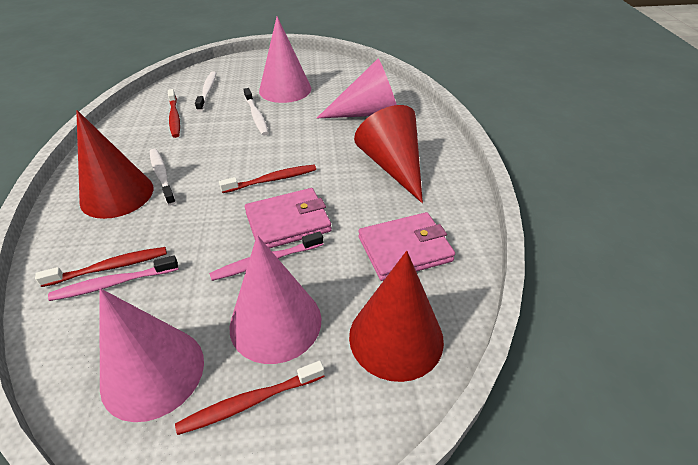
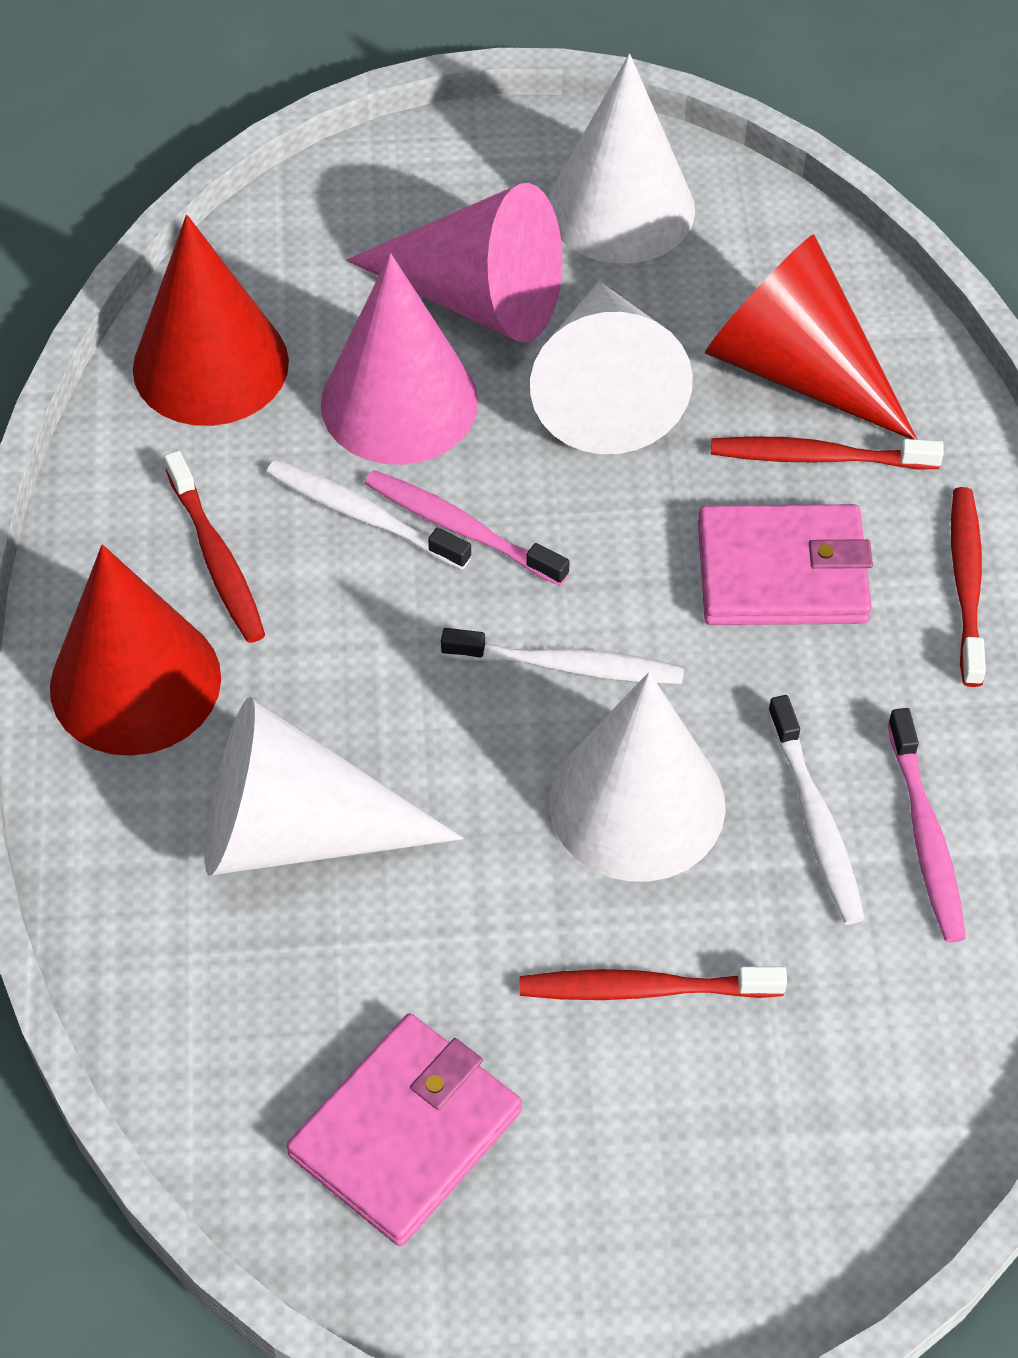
pink cone: [99,288,204,422] [229,235,321,364] [259,16,311,103] [317,59,397,118] = 4 -> [321,253,478,465] [346,183,562,343] = 2
white cone: none = 0 -> [205,697,463,875] [530,281,693,454] [548,54,695,263] [549,672,726,882] = 4

